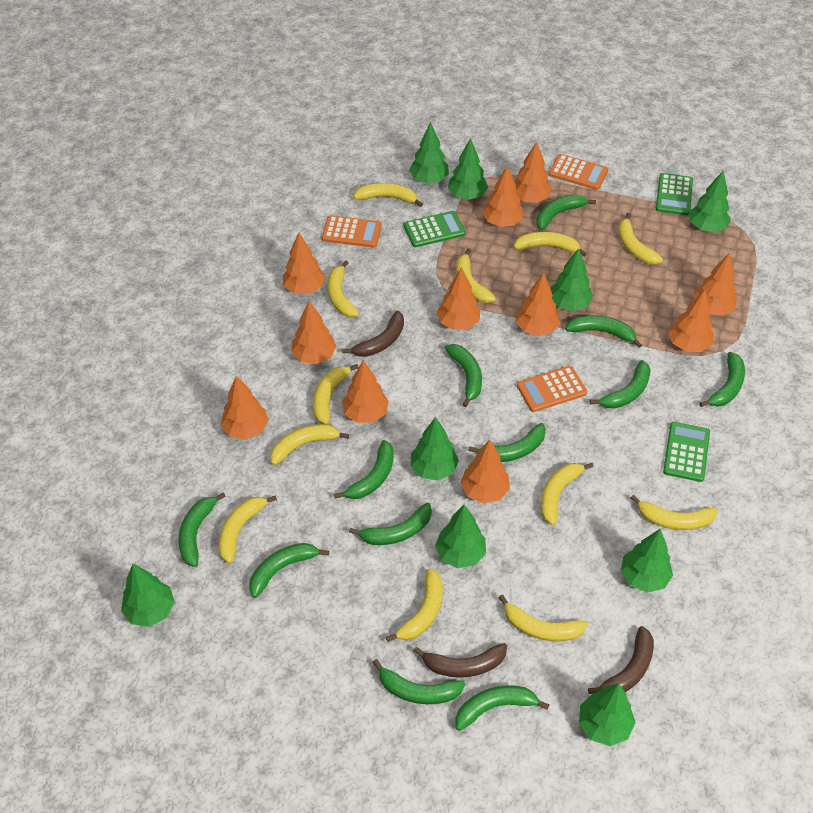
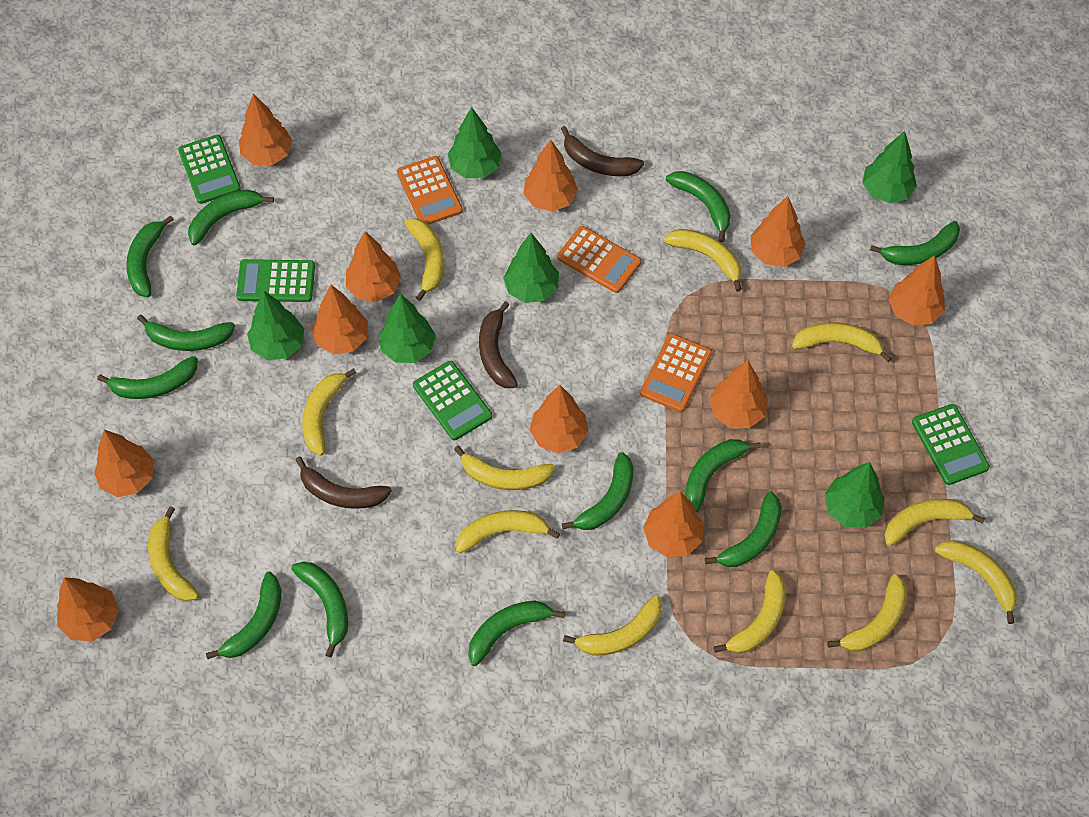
green calculator: [404,211,465,247] [656,173,693,216] [663,422,710,482] = 3 -> [178,135,241,204] [236,259,315,302] [413,361,492,440] [912,404,990,485] = 4
green tree: [121,563,175,627] [409,122,449,183] [411,417,459,481] [435,505,486,568] [448,138,488,200] [550,248,593,311] [579,683,636,746] [621,529,673,593] [689,171,731,232] = 9 -> [247,291,304,360] [379,294,436,363] [448,107,502,178] [503,233,559,303] [825,462,885,528] [862,131,917,203] = 6

